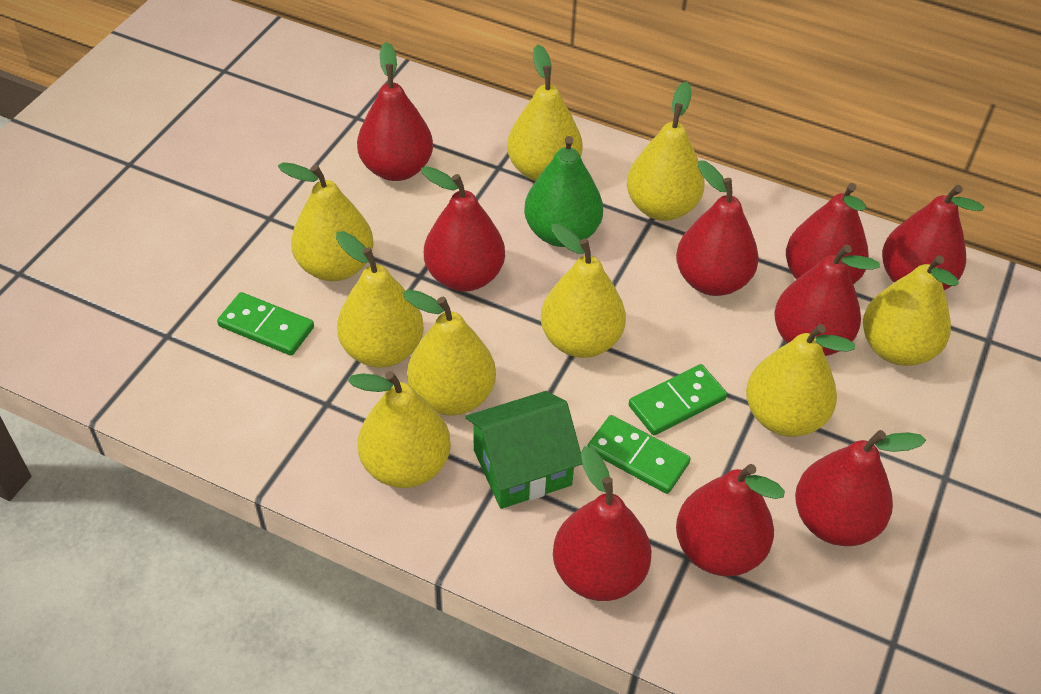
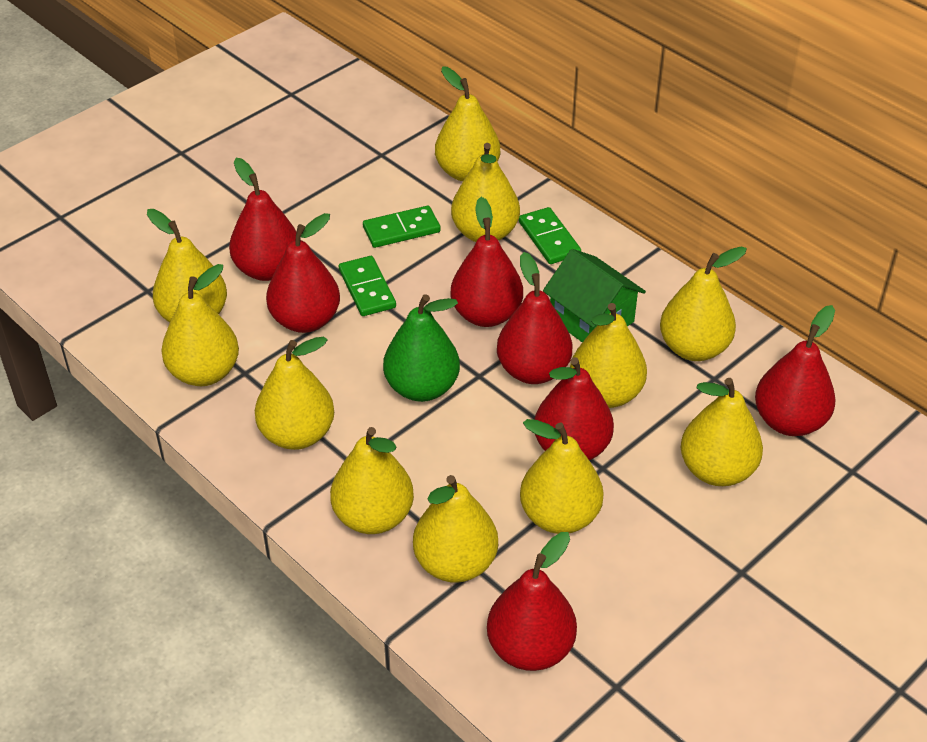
red pear: [357,42,433,181] [421,166,505,292] [553,446,652,601] [676,160,759,296] [676,464,785,576] [774,244,880,356] [786,183,869,285] [795,430,926,546] [882,185,984,290] = 9 -> [229,158,296,281] [266,213,340,333] [450,197,523,327] [487,532,577,671] [497,252,572,384] [534,357,614,460] [755,305,836,436] = 7
yellow pear: [278,162,373,281] [336,231,424,368] [348,371,451,488] [403,289,496,415] [507,45,583,181] [541,223,626,358] [627,82,705,221] [746,324,855,437] [863,255,959,366] = 9 -> [147,209,227,322] [161,264,239,386] [255,337,334,450] [330,427,414,534] [413,475,498,583] [435,66,500,181] [451,143,520,242] [520,419,604,534] [570,303,647,408] [660,246,747,361] [681,378,763,486] = 11

